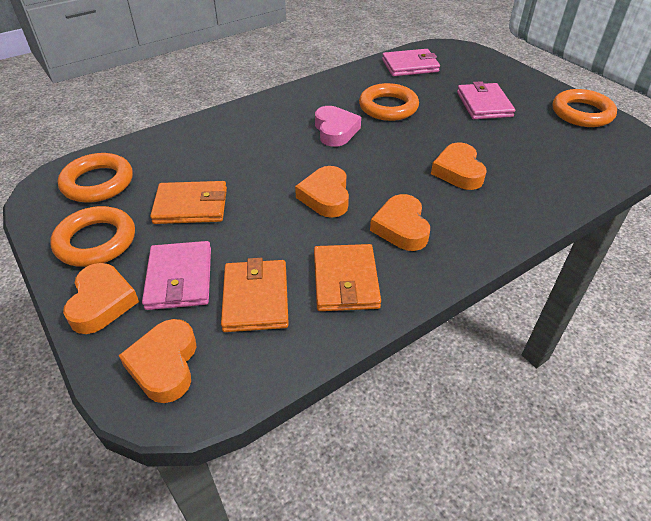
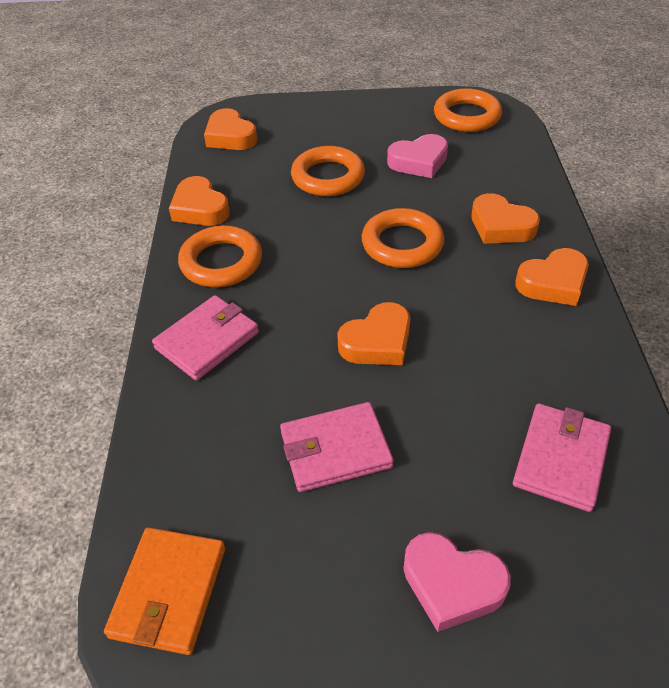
orange wallet: [150,181,227,224] [221,258,289,332] [314,244,381,311] = 3 -> [104,527,225,655] = 1
pink heart: [315,106,361,147] = 1 -> [387,134,448,178] [403,532,511,632] = 2

